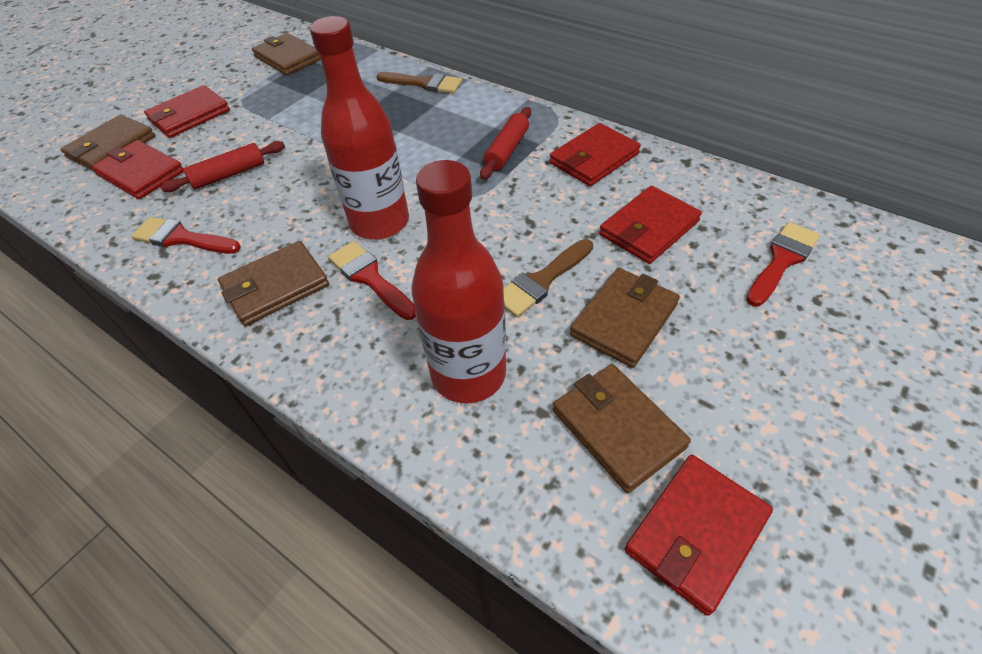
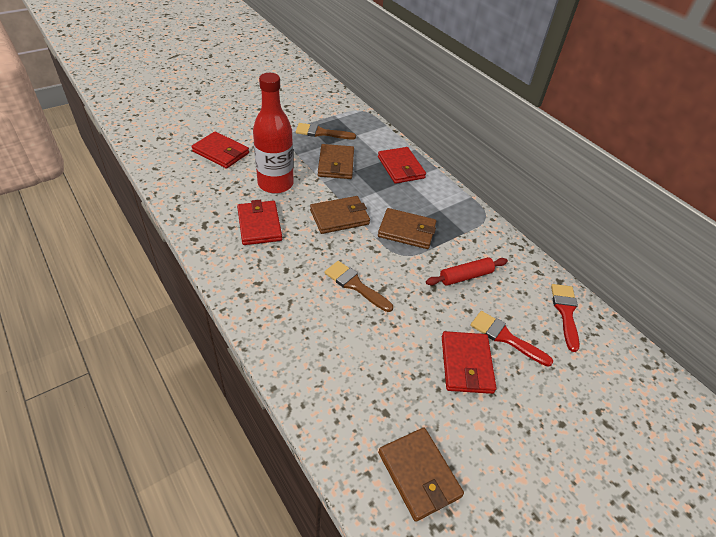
brown wallet: [61,115,155,172] [218,241,329,326] [252,33,321,75] [553,364,691,493] [570,268,680,368] = 5 -> [310,196,370,234] [318,144,354,179] [378,208,436,249] [378,427,464,522] = 4
red bottle: [310,16,409,240] [412,160,506,403] = 2 -> [253,73,294,194] = 1
red brush: [131,217,241,254] [328,241,416,320] [746,222,820,306] = 3 -> [470,311,553,367] [551,284,580,352] = 2
red rolling pin: [160,141,285,192] [480,107,531,180] = 2 -> [426,257,508,286] = 1
red wallet: [92,140,184,199] [144,85,230,138] [549,123,641,186] [599,186,702,264] [625,455,773,616] = 5 -> [192,131,249,169] [237,200,282,245] [378,147,426,184] [442,331,497,394] = 4

